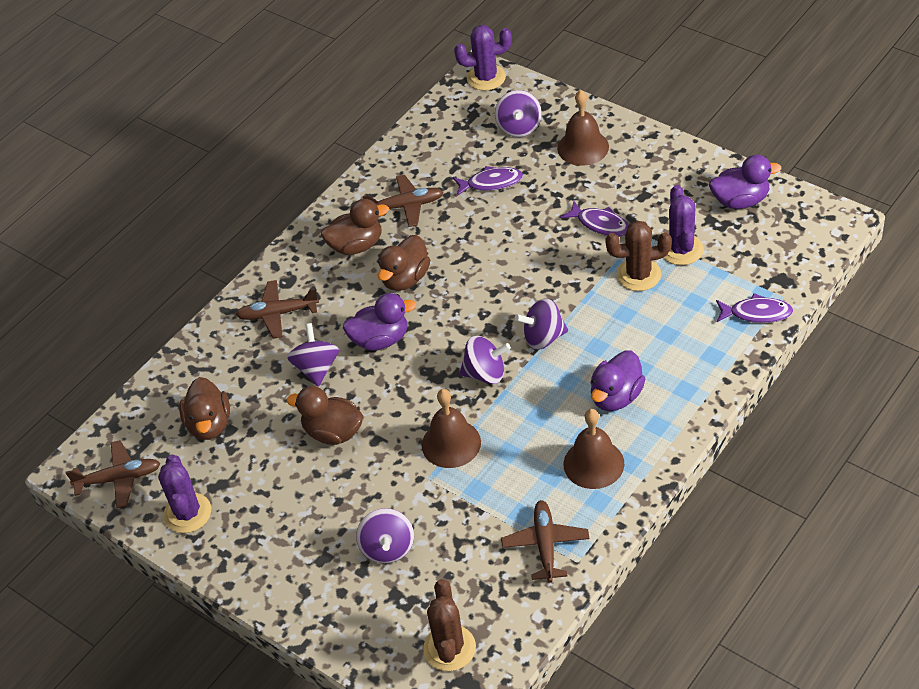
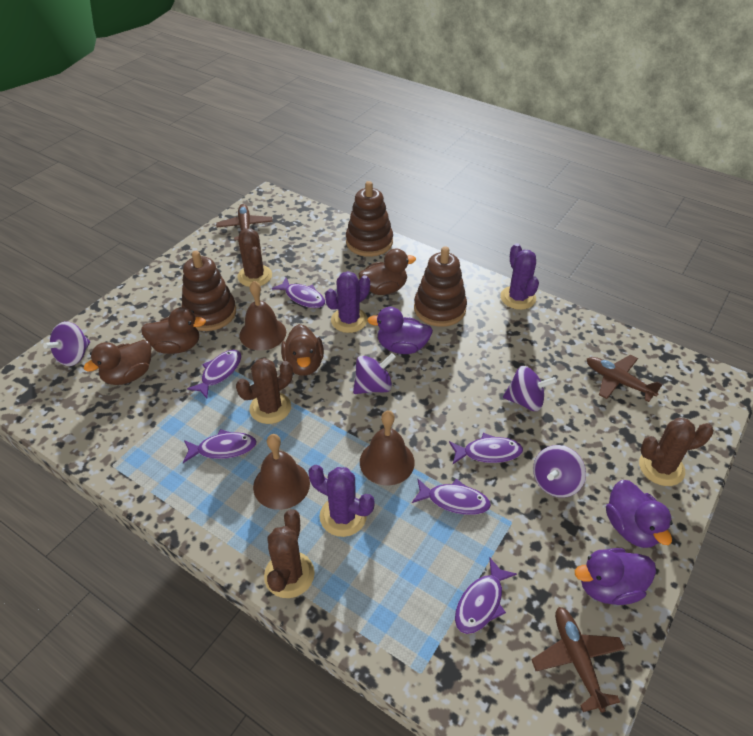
brown cactus: [423,579,476,671] [605,221,672,291] = 2 -> [236,358,293,424] [237,228,272,287] [264,509,315,598] [639,418,714,486] = 4
brown plane: [66,440,161,508] [235,280,319,339] [363,175,443,227] [501,500,589,583] = 4 -> [216,204,273,241] [531,607,625,713] [587,355,663,402] = 3
brown stacking toy: none = 0 -> [182,251,236,331] [346,181,393,257] [414,246,467,327] = 3
purple fish: [453,166,523,196] [560,201,629,237] [716,293,793,323] = 3 -> [183,429,257,463] [187,350,242,398] [272,278,325,308] [412,479,491,515] [449,433,523,464] [455,558,517,634] = 6
purple spinning top: [287,323,339,387] [356,508,414,564] [459,336,511,384] [495,90,542,137] [515,298,568,350] = 5 -> [43,321,90,366] [353,353,396,394] [503,366,557,411] [533,445,586,498] = 4

